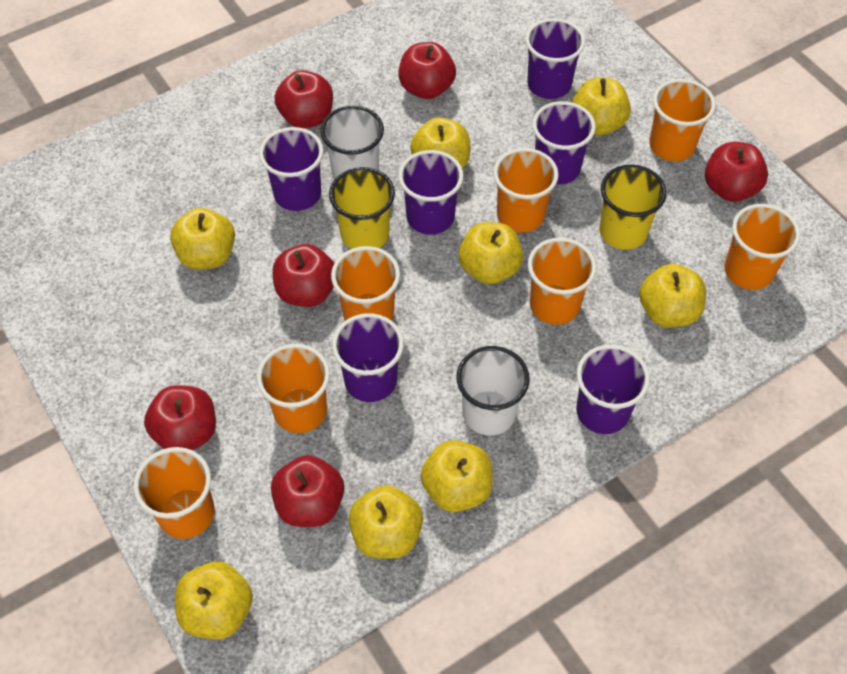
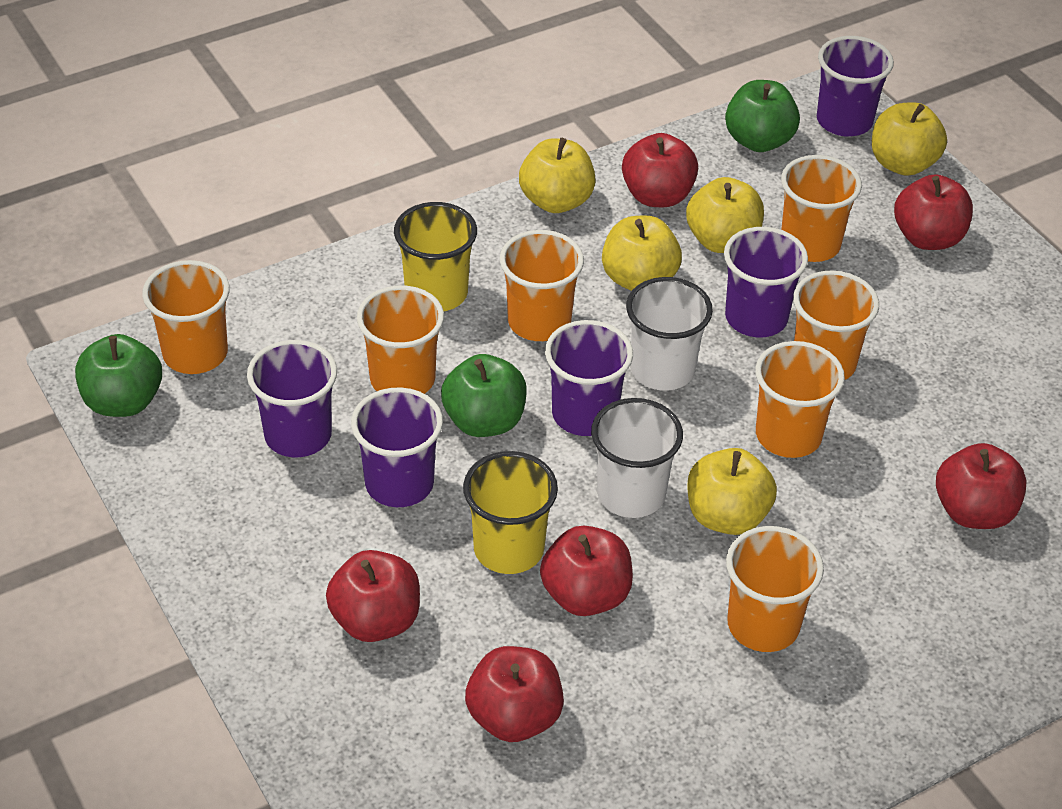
green apple: none = 0 -> [75,334,162,417] [441,354,527,437] [725,80,800,152] = 3
purple cup: [259,127,324,211] [332,313,404,402] [398,150,463,235] [525,18,585,99] [532,101,596,184] [576,345,650,434] = 6 -> [247,340,337,457] [351,387,443,507] [545,320,633,436] [724,227,808,337] [817,36,894,137] = 5
yellow apple: [170,208,235,270] [175,561,253,639] [349,485,423,559] [410,117,470,169] [420,440,493,512] [459,222,523,284] [572,78,631,136] [639,264,706,328] = 8 -> [519,138,596,213] [602,216,682,291] [686,177,764,253] [687,448,777,535] [872,102,947,176] = 5

